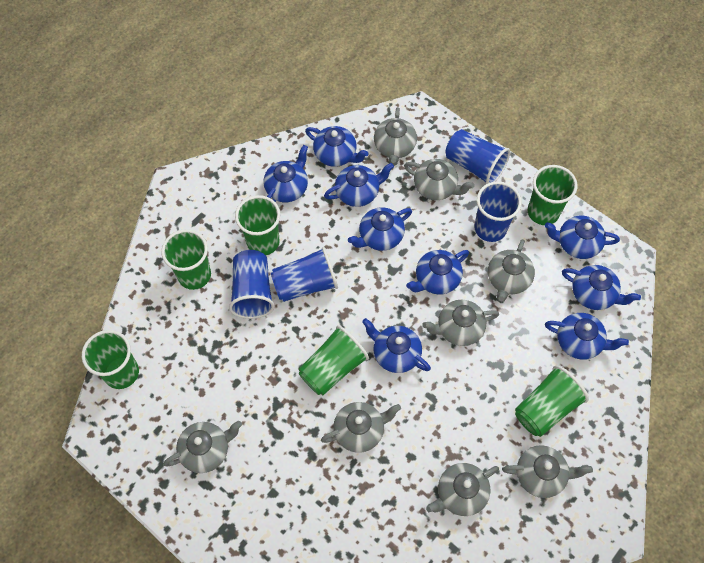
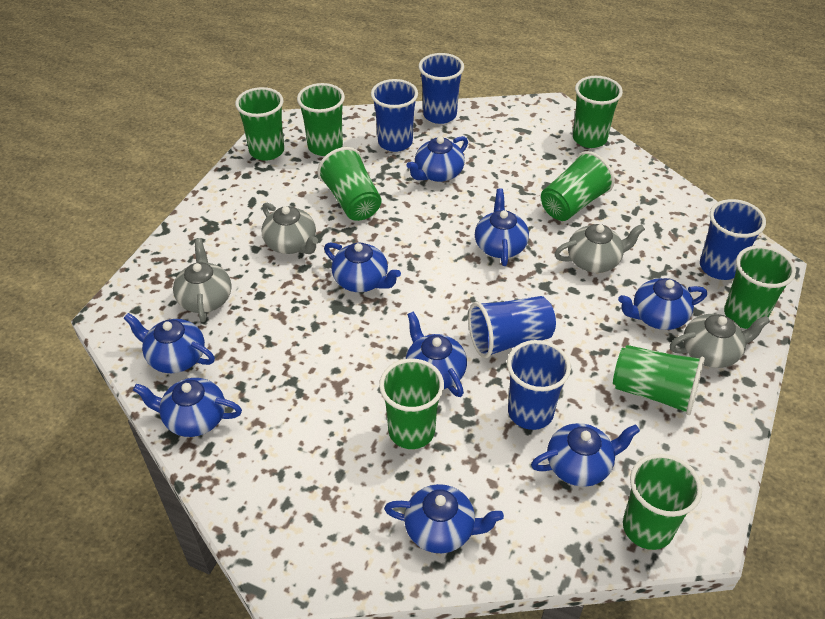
blue cup: [229,250,275,319] [271,247,338,302] [445,129,510,184] [475,181,522,242] = 4 -> [371,79,418,152] [418,53,464,124] [468,296,556,358] [507,340,571,430] [700,199,766,280] = 5
green cup: [82,330,139,389] [161,229,211,290] [235,195,280,255] [298,325,369,395] [515,365,589,437] [528,165,578,225] = 6 -> [235,87,284,161] [297,83,345,156] [317,147,381,221] [379,359,444,449] [541,151,615,221] [573,76,623,148] [613,345,705,415] [623,453,702,550] [724,245,796,329] = 9
grey teapot: [164,421,242,473] [321,402,401,453] [374,107,417,166] [404,159,474,200] [422,300,499,346] [426,463,499,516] [488,239,535,302] [502,445,593,498] = 8 -> [173,238,232,322] [261,203,318,254] [554,224,645,273] [670,314,770,368] = 4

